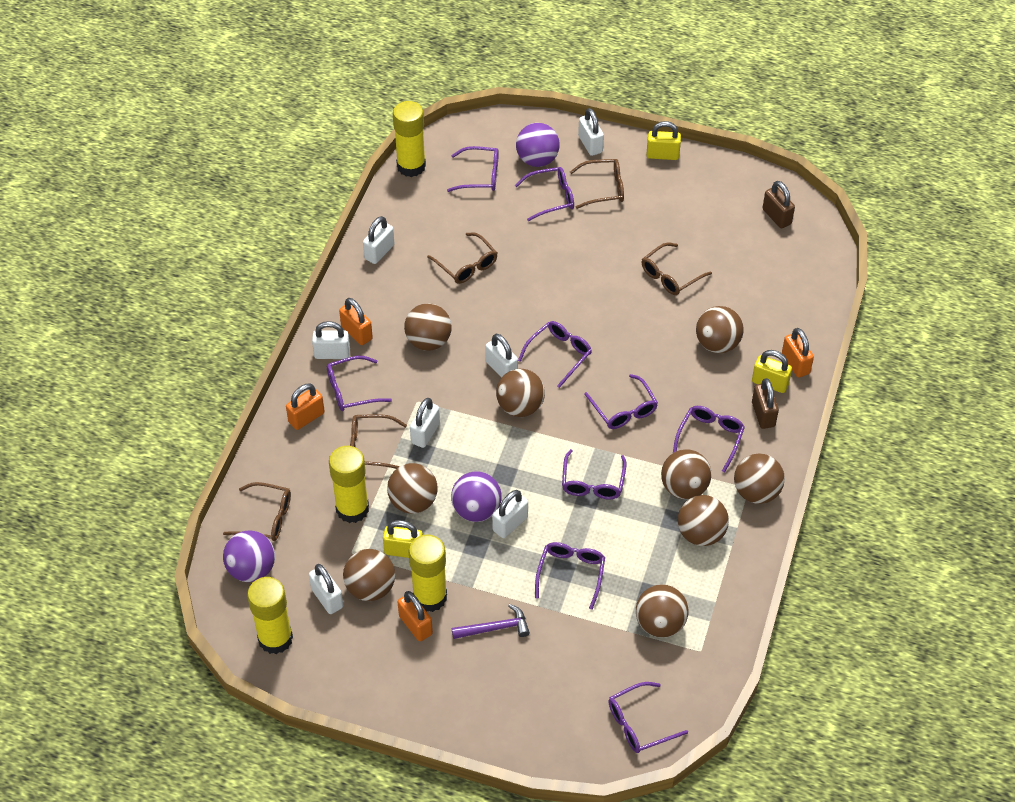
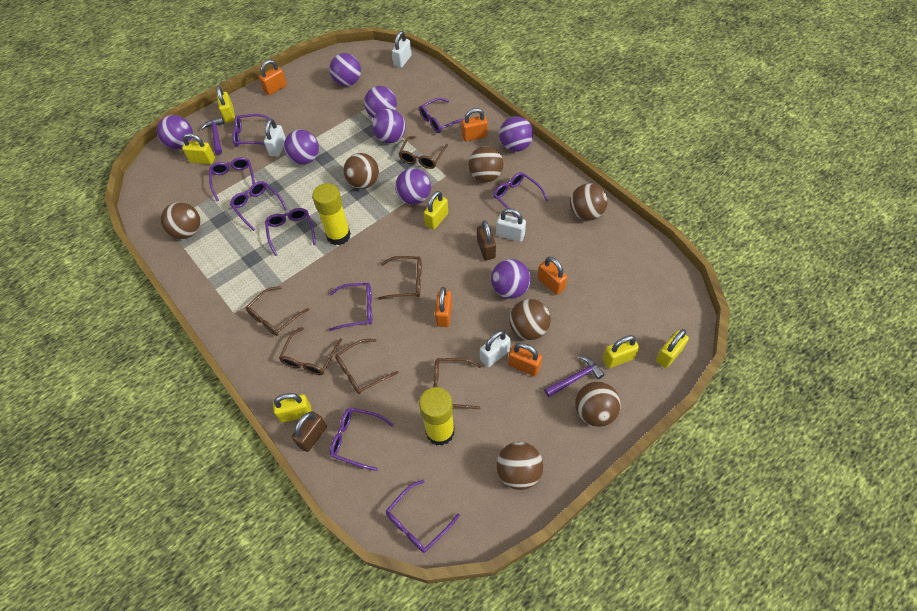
brown ball: [343,549,395,601] [387,463,438,514] [404,303,452,351] [496,369,545,417] [636,584,688,638] [661,449,711,499] [678,495,729,546] [696,306,744,353] [734,453,785,504] = 9 -> [161,202,200,239] [343,153,379,189] [468,146,503,182] [496,442,543,490] [509,299,551,340] [570,183,608,221] [575,382,621,427] = 7
brown glasses: [223,482,291,541] [350,414,407,469] [427,232,497,284] [570,159,624,209] [642,242,712,295] = 5 -> [246,286,310,336] [279,327,342,375] [335,339,399,394] [378,256,422,300] [398,136,448,169] [433,358,481,409] = 6
orange padlock: [286,383,325,430] [339,298,373,345] [398,591,433,641] [782,328,814,378] = 4 -> [259,60,287,95] [435,287,452,327] [461,108,488,141] [508,343,542,376] [538,257,568,295] = 5
purple ball: [223,530,275,582] [451,471,502,522] [516,123,560,167] = 3 -> [157,115,193,149] [284,130,319,165] [329,53,361,86] [364,86,397,118] [372,109,406,143] [395,168,431,205] [491,259,531,299] [499,116,533,152] = 8
purple hammer: [452,604,530,639] = 1 -> [201,117,224,155] [544,356,605,397] = 2
white padlock: [309,564,343,614] [312,321,350,359] [363,216,394,264] [410,398,440,448] [485,334,518,378] [492,490,528,538] [578,108,604,156] = 7 -> [264,119,286,157] [392,31,412,68] [480,330,511,367] [496,208,526,242] = 4
yellow glue stick: [247,577,293,654] [329,446,369,523] [393,101,426,177] [408,534,447,612] = 4 -> [312,183,351,245] [419,387,455,446] = 2
yellow padlock: [383,520,423,558] [647,121,681,160] [752,350,792,393] = 3 -> [182,133,215,164] [216,85,235,123] [273,393,312,423] [424,191,448,230] [602,335,639,368] [656,329,689,368] = 6

